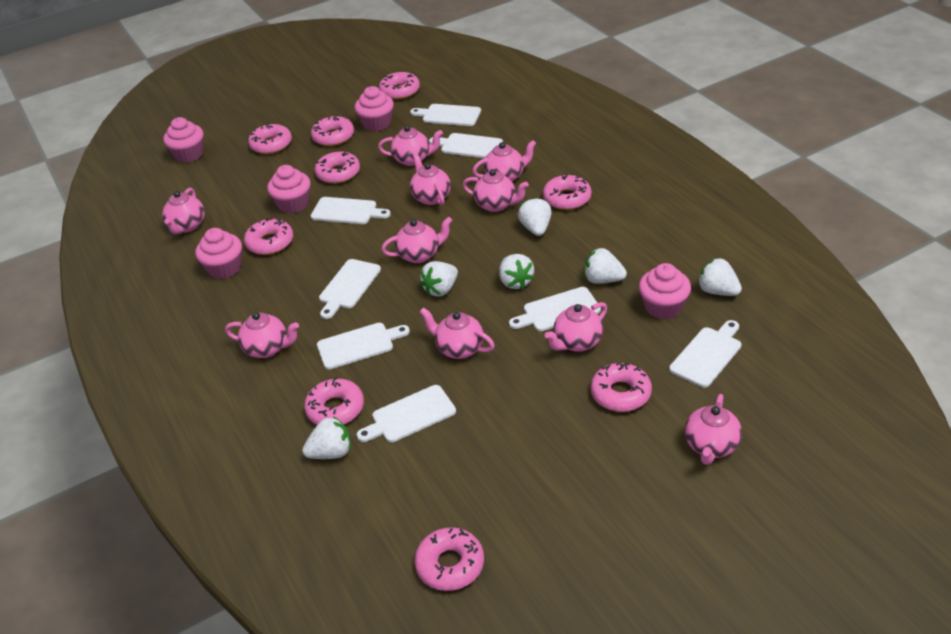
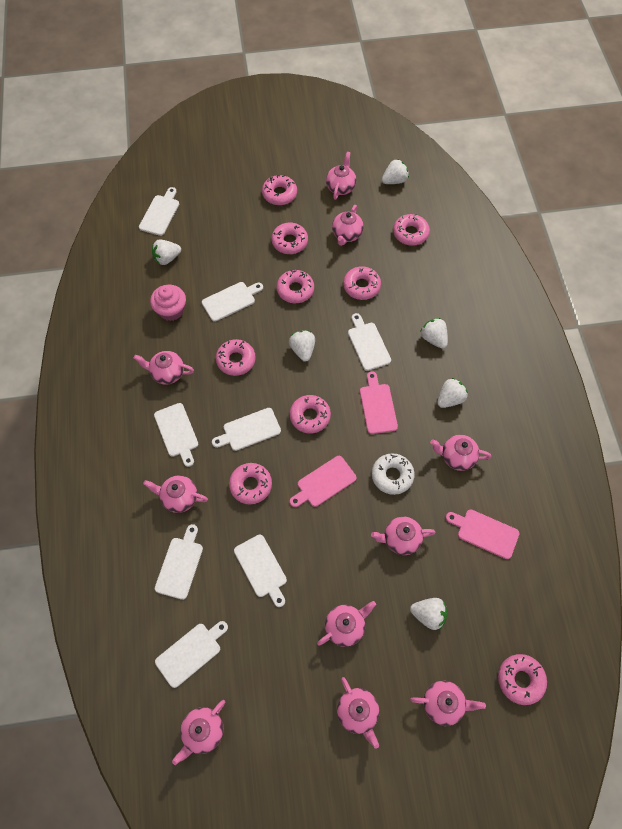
pink cupcake: [163,117,204,163] [195,228,242,279] [267,165,311,213] [354,86,394,131] [639,263,691,319] = 5 -> [150,285,186,321] = 1
pink cutting board: none = 0 -> [290,456,357,507] [360,372,398,434] [446,509,519,559] = 3
white donut: none = 0 -> [372,453,415,495] = 1

